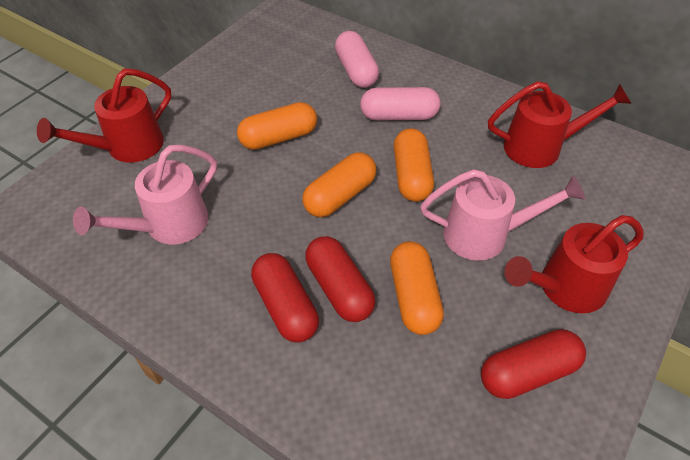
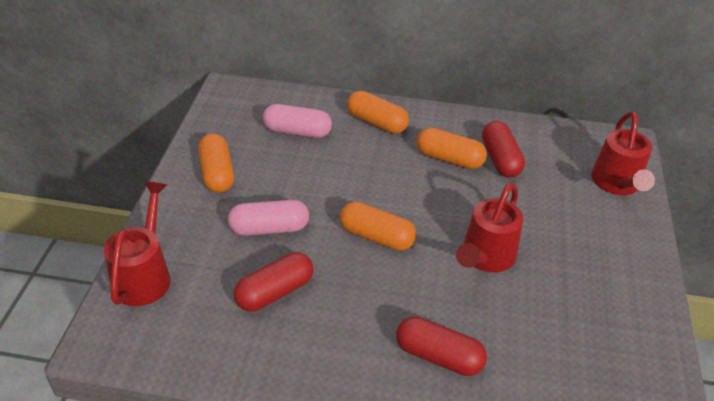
pink watering can: [73,145,217,244] [420,169,585,261] = 2 -> none = 0

